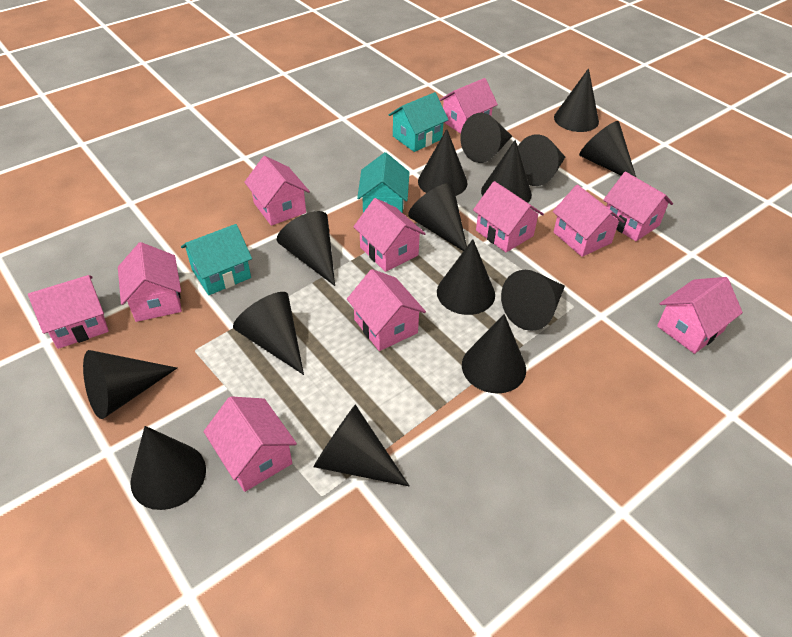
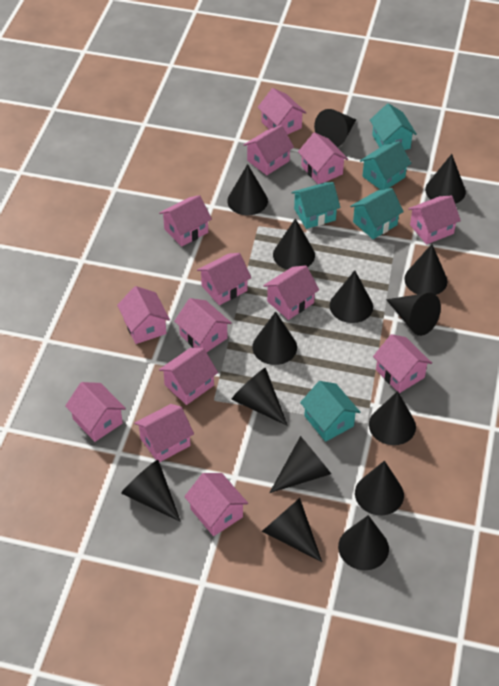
pink house: [28,275,109,349] [118,242,182,322] [204,396,297,492] [244,156,310,226] [347,269,426,351] [353,198,426,272] [439,78,498,134] [473,181,544,253] [553,185,625,257] [603,172,673,241] [657,277,743,354] = 11 -> [65,382,126,442] [117,286,170,344] [134,404,194,463] [159,195,212,247] [159,348,218,405] [174,298,232,353] [184,473,248,536] [197,253,252,305] [243,125,294,175] [257,88,306,135] [263,265,319,320] [298,132,348,184] [373,334,432,393] [408,196,461,245] = 14
turquoise house: [181,224,252,295] [357,152,409,213] [388,92,448,152] = 3 -> [291,182,341,229] [300,381,360,442] [350,188,404,239] [360,141,411,190] [370,103,417,150] = 5

